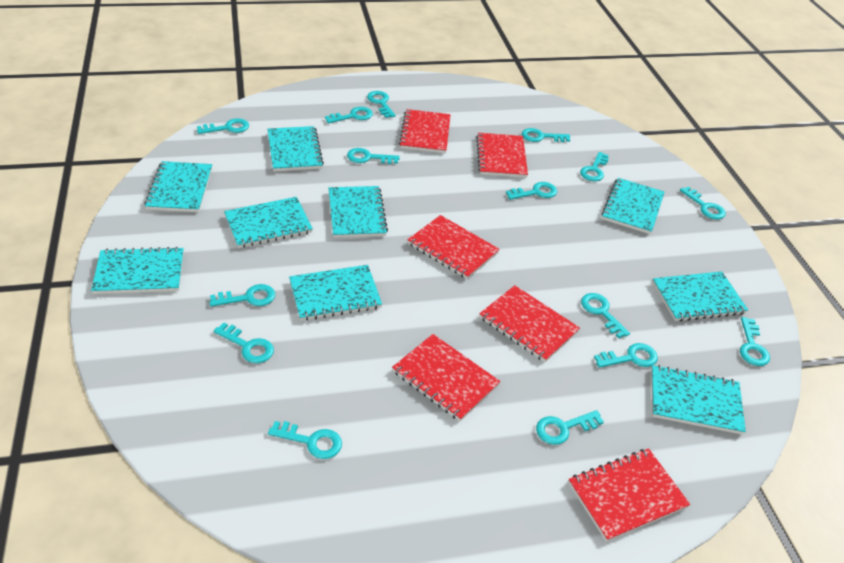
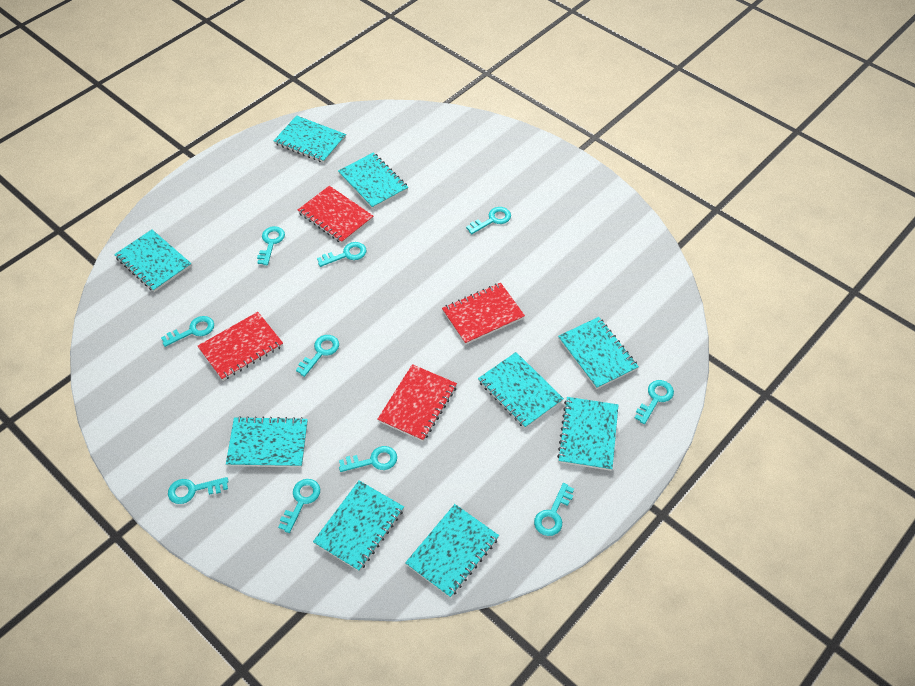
red notebook: [392,334,500,421] [399,109,451,153] [407,215,500,279] [476,133,528,178] [479,285,580,362] [568,448,690,542] = 6 -> [198,312,283,381] [298,186,374,244] [377,364,457,441] [442,283,525,345] = 4
turquoise key: [197,118,249,134] [209,284,275,307] [214,323,274,363] [268,421,342,459] [325,107,373,123] [347,148,399,164] [367,91,396,118] [506,182,557,200] [522,128,570,142] [536,410,604,445] [580,152,609,181] [581,293,630,338] [594,343,658,368] [680,186,726,219] [740,317,770,366] = 15 -> [161,316,214,347] [168,477,228,504] [257,226,285,265] [278,479,320,533] [296,335,339,377] [317,242,366,267] [339,446,397,472] [466,207,511,234] [534,483,574,536] [635,380,674,424] = 10

